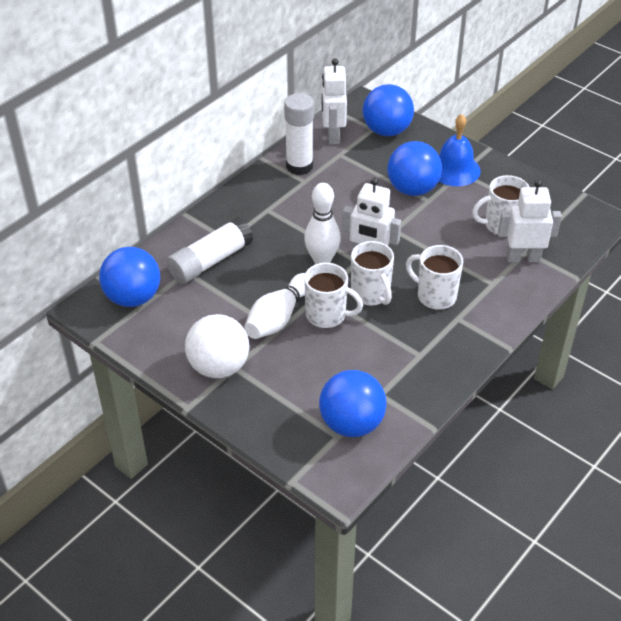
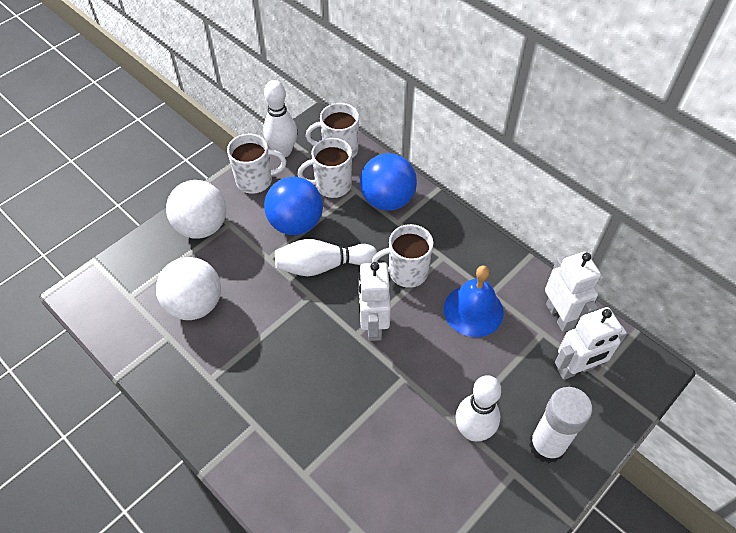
blue ball: [99,247,160,307] [319,370,387,437] [363,84,414,136] [387,141,442,196] = 4 -> [264,177,323,235] [360,153,417,211] = 2
white ball: [185,314,249,378] = 1 -> [156,257,221,320] [166,180,226,239] = 2
white bowling pin: [244,273,305,339] [304,183,341,264] = 2 -> [263,80,297,157] [275,239,377,276] [456,375,502,441] = 3
white glue stick: [167,217,253,284] [284,93,314,175] = 2 -> [529,387,592,463] = 1

